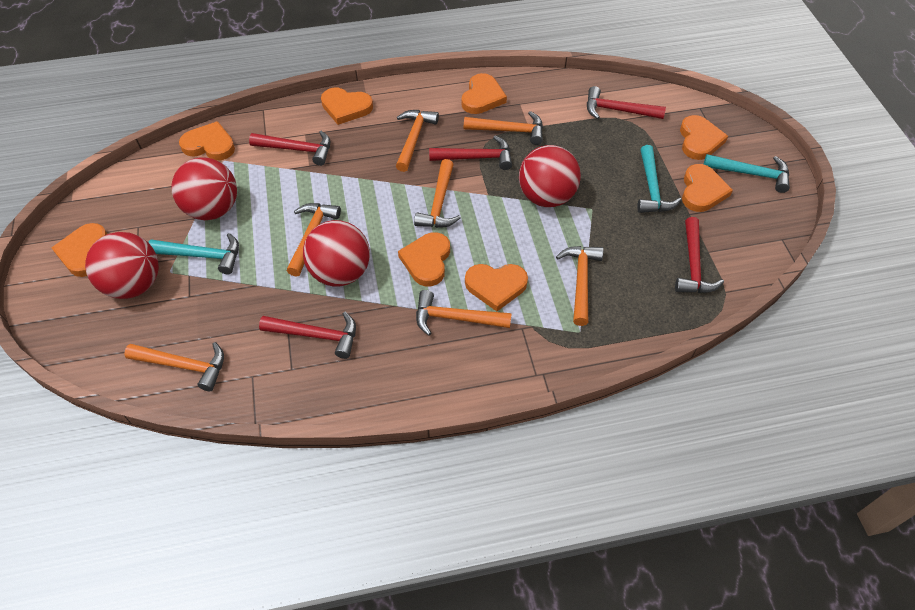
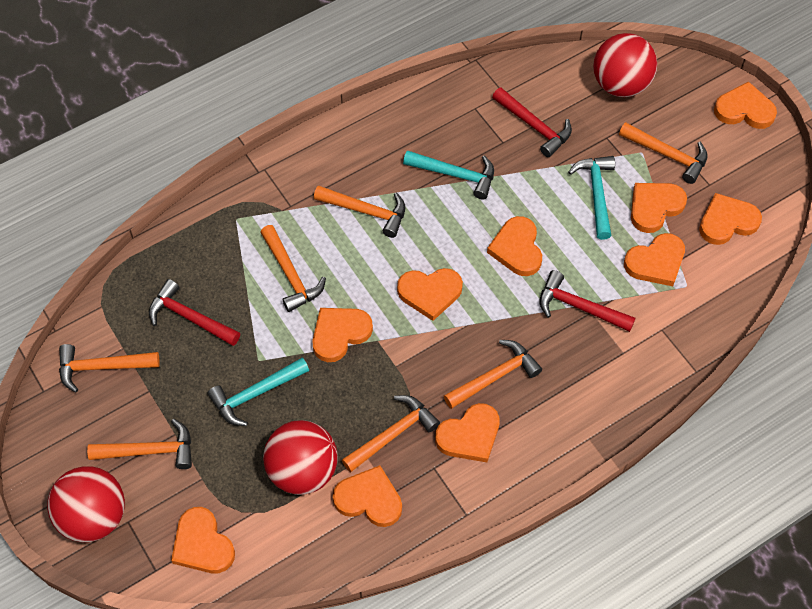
orange heart: [51,223,107,277] [179,121,235,160] [321,88,373,125] [398,232,450,286] [462,73,507,114] [465,264,528,311] [680,115,728,160] [682,164,733,212] = 8 -> [171,507,235,573] [312,308,373,362] [333,465,402,527] [397,268,463,321] [435,403,500,462] [487,216,542,276] [624,233,685,286] [631,183,687,233] [699,193,762,245] [714,82,777,129] = 10
red ball: [85,232,159,299] [171,157,237,220] [303,220,370,286] [519,145,581,207] = 4 -> [47,466,125,542] [263,420,338,495] [593,33,657,97] = 3
red hammer: [249,131,331,166] [259,312,356,359] [429,136,512,170] [587,86,666,119] [675,217,724,293] = 5 -> [149,279,240,346] [492,88,572,157] [540,270,636,332] = 3

